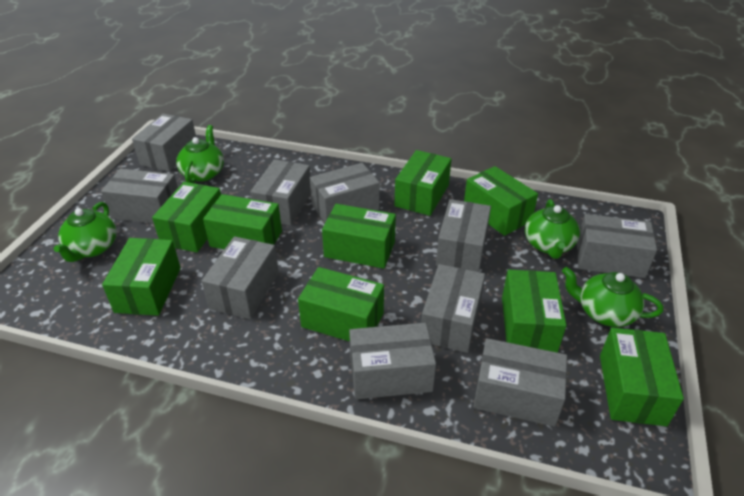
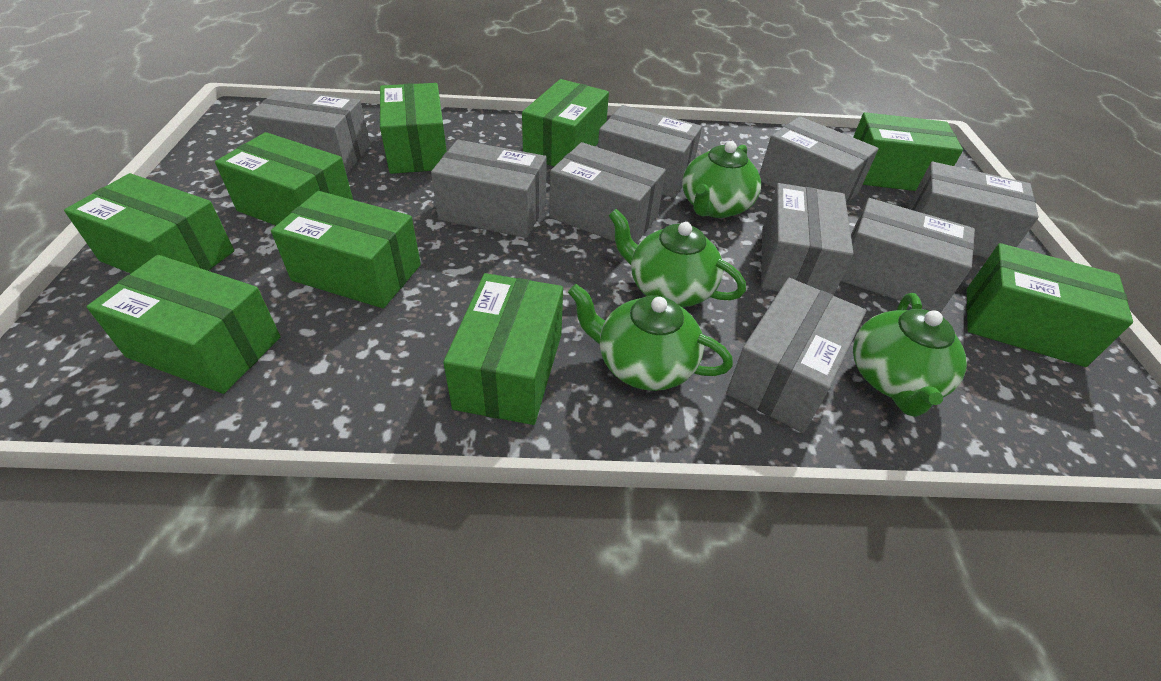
grey box: [101,169,178,223] [132,114,196,172] [202,236,279,319] [250,159,311,226] [310,163,380,223] [349,323,436,399] [421,264,485,353] [436,199,491,272] [473,338,567,427] [577,214,657,278] = 10 -> [248,89,371,175] [431,140,547,238] [550,142,666,243] [598,105,702,198] [726,278,866,433] [759,116,879,204] [761,183,854,295] [841,198,975,313] [908,162,1039,258] = 9

